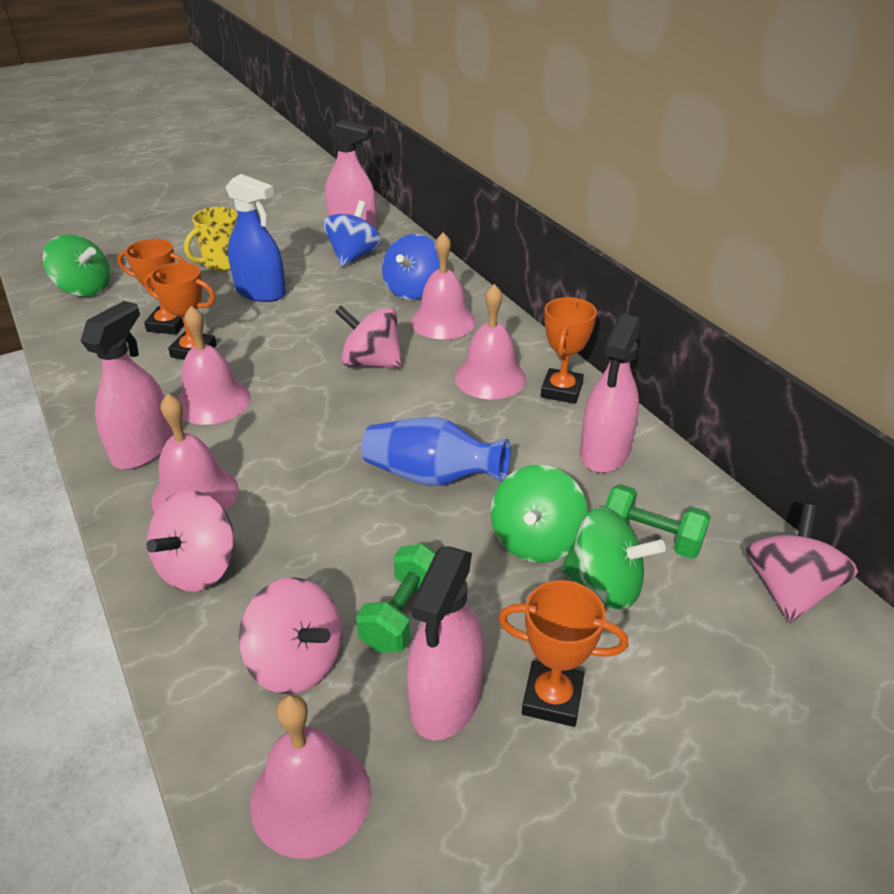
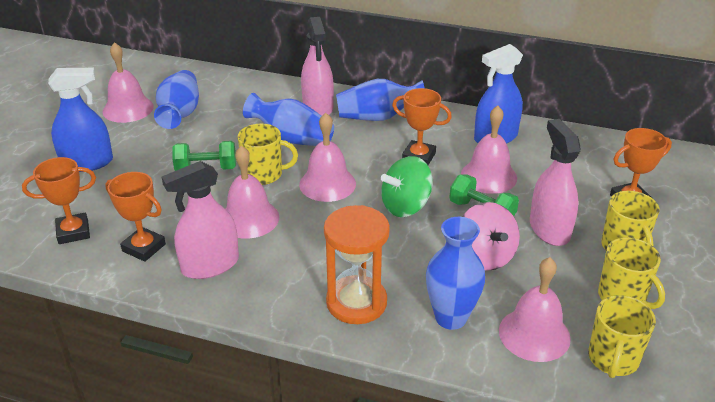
blue spinning top: [323,201,382,266] [382,234,440,300] = 2 -> none = 0
blue spray bottle: [226,174,286,302] = 1 -> [48,68,113,172] [474,44,523,144] = 2
blue vase: [361,417,511,486] = 1 -> [154,70,199,129] [243,93,334,146] [336,79,424,121] [426,217,485,330] = 4
green spinning top: [43,234,110,297] [491,465,588,563] [561,507,666,610] = 3 -> [381,156,433,217] = 1
orange hourglass: none = 0 -> [324,205,390,324] = 1
pink spinning top: [146,490,235,592] [239,577,342,694] [335,306,403,368] [746,504,858,623] = 4 -> [462,202,520,271] = 1
pink spray bottle: [80,301,173,470] [325,119,376,228] [407,546,485,741] [580,314,640,473] = 4 -> [162,161,239,279] [301,17,334,116] [530,119,581,246] = 3
yellow mug: [184,207,238,271] = 1 -> [238,123,298,185] [588,295,656,378] [598,237,665,309] [601,191,659,250] = 4

